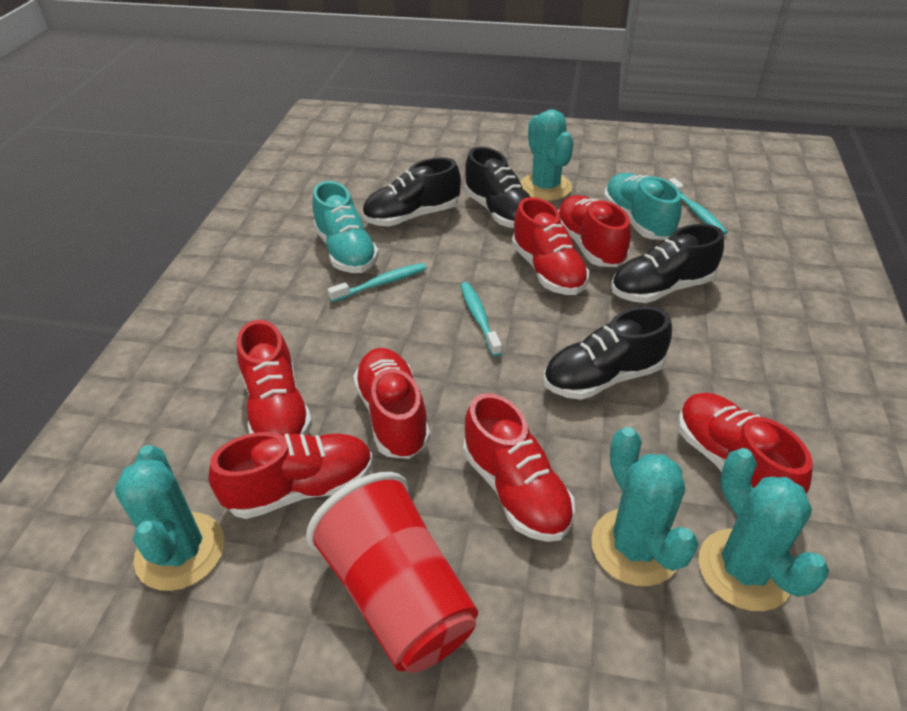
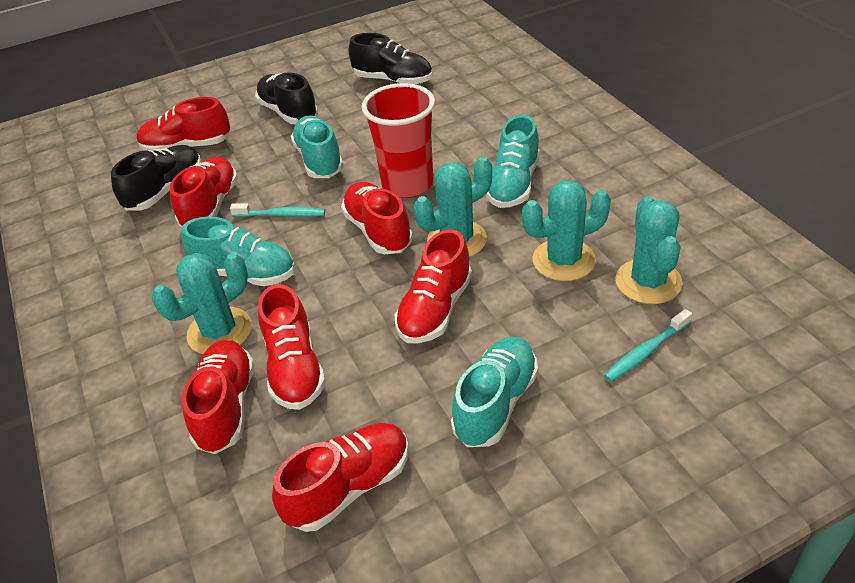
black shoe: [362,157,461,226] [464,147,531,228] [543,306,672,400] [611,224,724,303] = 4 -> [111,145,201,211] [255,72,318,124] [349,33,432,85] = 3
turquoise shoe: [313,181,379,273] [604,173,682,240] = 2 -> [182,216,295,286] [291,115,344,178] [451,337,538,447] [485,115,540,208] = 4
turquoise toothbrush: [328,263,427,302] [460,282,502,357] [669,178,728,235] = 3 -> [230,203,325,217] [604,309,692,382] = 2

